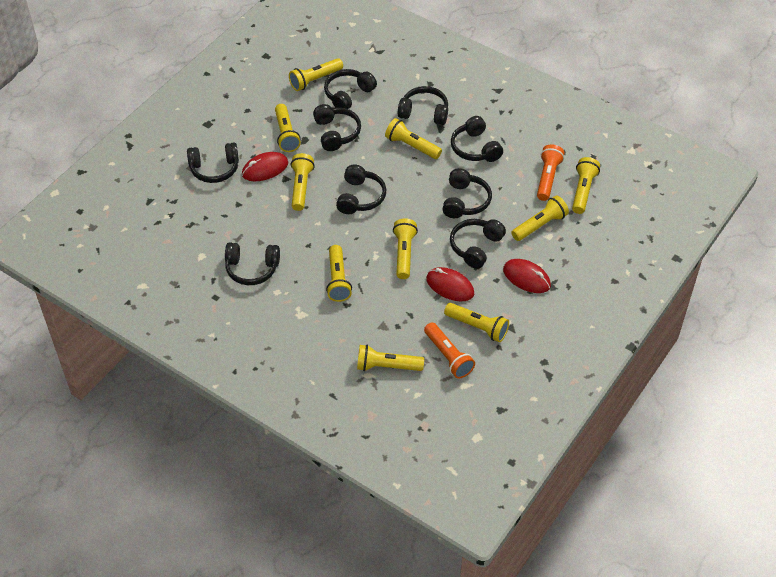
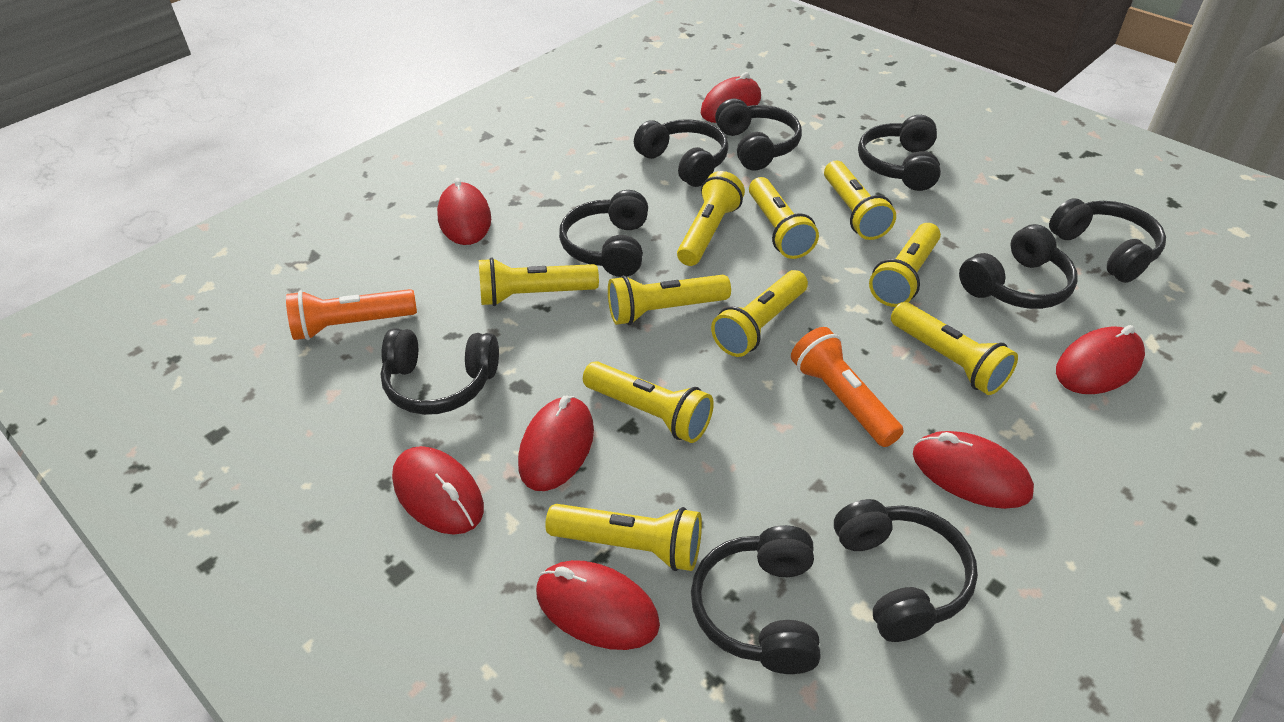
red mouse: [242,152,288,181] [426,267,474,301] [503,259,551,293] = 3 -> [392,446,484,535] [437,178,491,245] [518,396,594,491] [536,560,660,650] [701,72,761,123] [913,431,1034,509] [1056,325,1145,394] = 7

